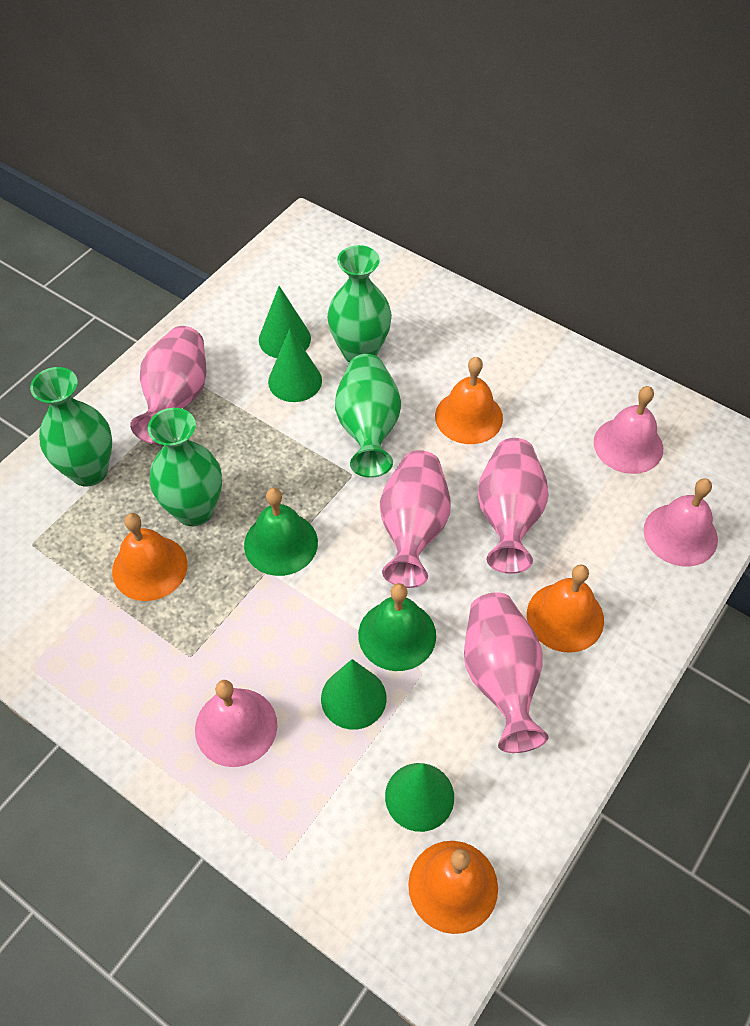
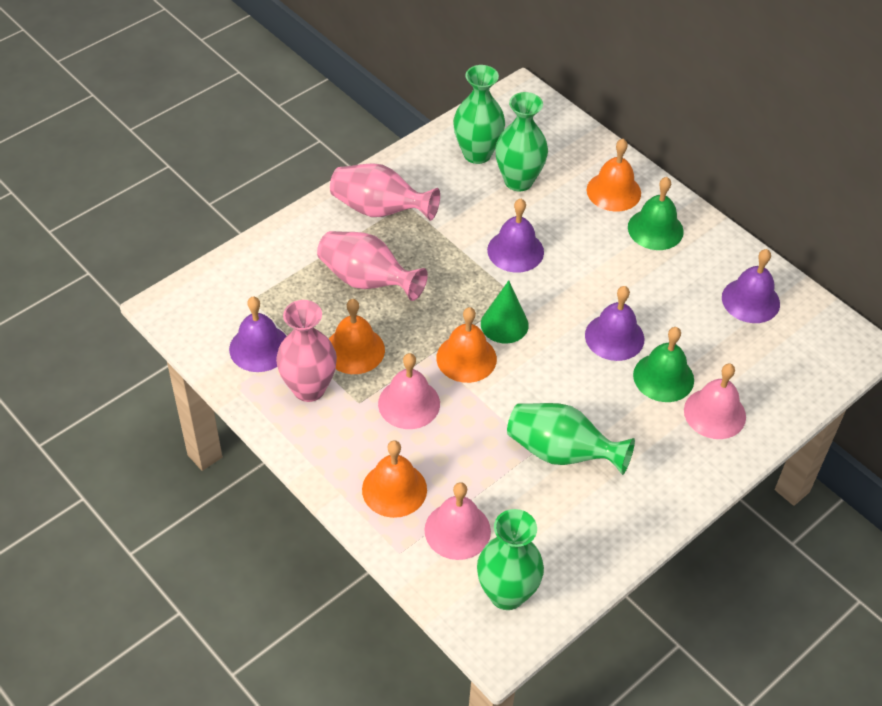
green cone: [259,286,311,358] [268,329,322,402] [321,659,387,730] [385,763,454,832] = 4 -> [481,280,529,344] = 1
pink vase: [130,326,206,445] [380,450,451,588] [464,592,549,753] [477,438,549,574] = 4 -> [276,300,337,402] [317,231,428,301] [330,163,440,221] = 3
purple bell: none = 0 -> [229,296,286,372] [487,199,544,272] [585,286,645,361] [722,249,780,323] = 4

